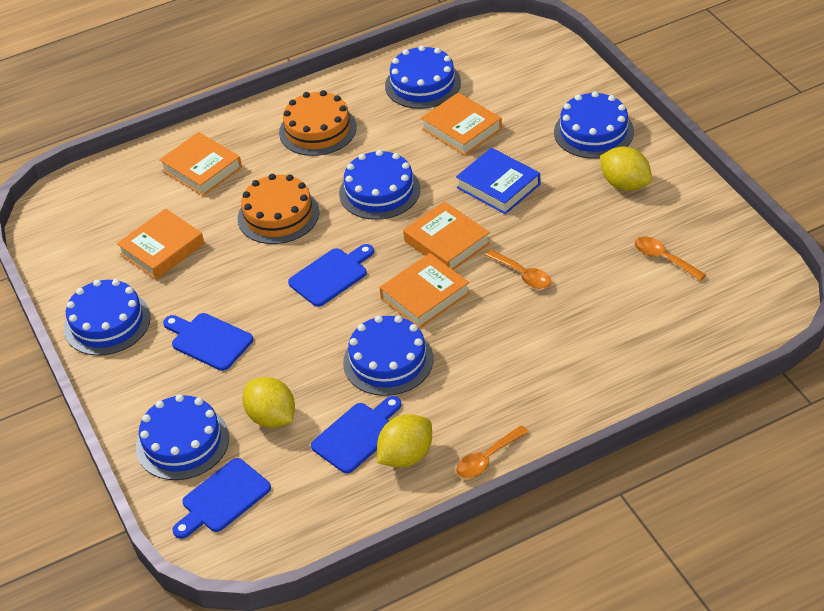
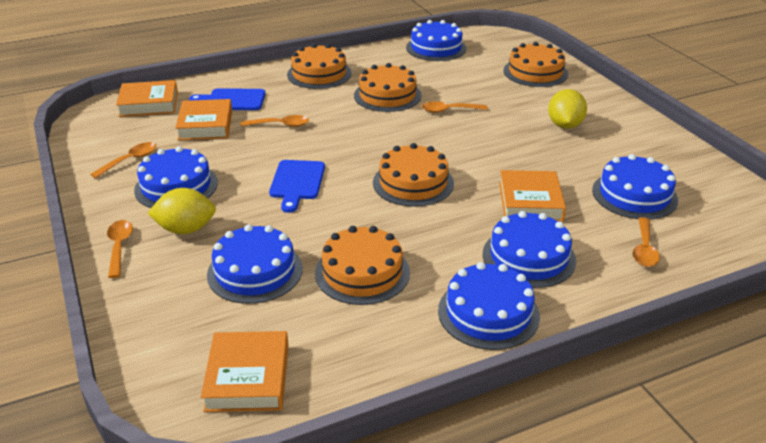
blue book: [456,148,540,214] = 1 -> none = 0
blue cutting board: [163,313,253,371] [173,458,271,539] [288,244,374,307] [311,396,401,473] = 4 -> [189,88,265,110] [269,160,325,213] = 2
orange book: [117,209,205,280] [159,132,242,196] [379,253,470,329] [403,201,490,270] [421,93,502,156] = 5 -> [116,80,178,117] [175,99,232,140] [200,331,289,412] [499,170,566,221] = 4
orange cake: [238,174,319,244] [279,90,357,156] = 2 -> [287,44,352,89] [315,226,410,305] [354,63,422,112] [373,143,454,207] [503,42,568,87] = 5
orange spoon: [456,425,529,479] [485,249,551,289] [635,237,706,281] = 3 -> [90,142,156,178] [107,220,133,278] [241,115,309,127] [422,101,488,113] [633,217,660,267] = 5
yellow lemon: [243,377,295,428] [377,414,432,467] [600,146,652,191] = 3 -> [147,188,216,234] [548,89,587,129] = 2

